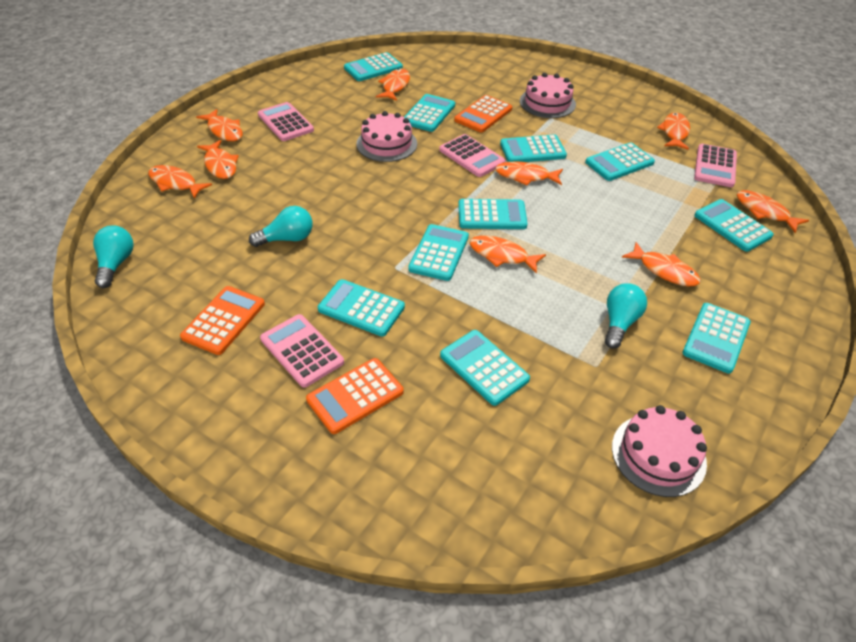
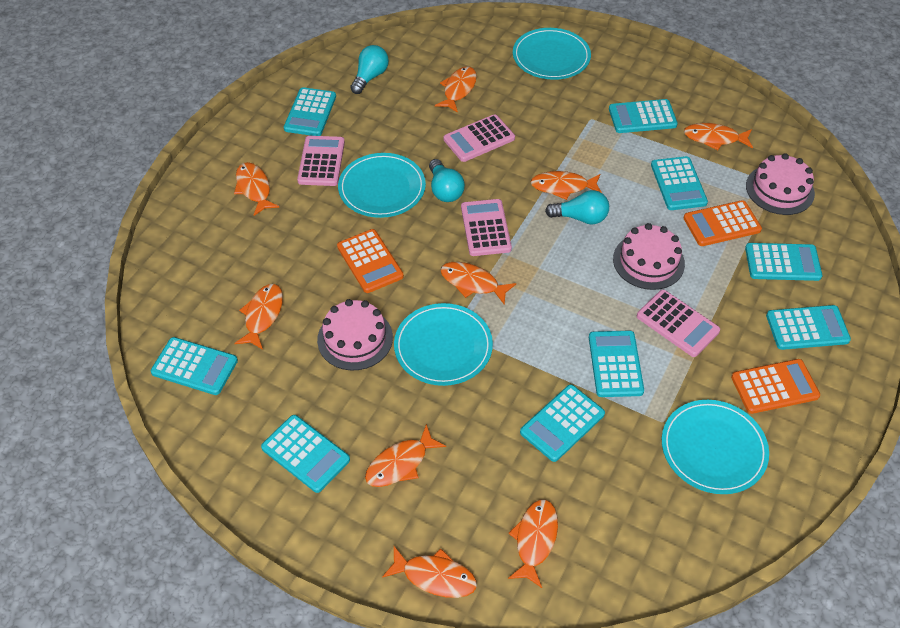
turquoise calculator: [318,279,405,336] [344,52,403,81] [404,94,455,132] [408,224,469,281] [440,330,530,406] [458,199,528,229] [500,134,567,162] [585,142,655,181] [682,303,751,374] [694,199,774,252] = 10 -> [151,337,238,395] [261,415,350,493] [284,87,336,136] [520,384,605,462] [589,330,644,397] [609,99,678,133] [651,156,708,210] [745,243,822,281] [766,305,851,350] = 9
turquoise plate: none = 0 -> [338,153,426,218] [394,303,493,386] [513,28,591,80] [662,400,769,494] = 4

